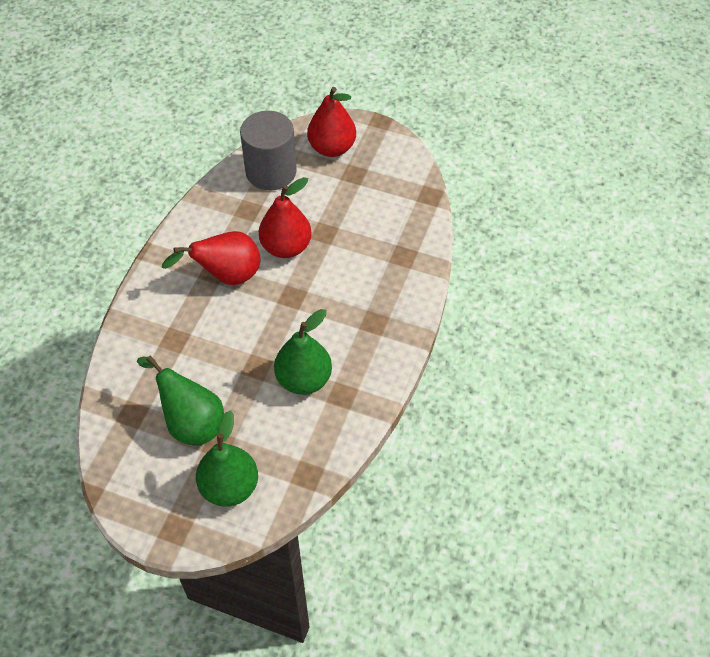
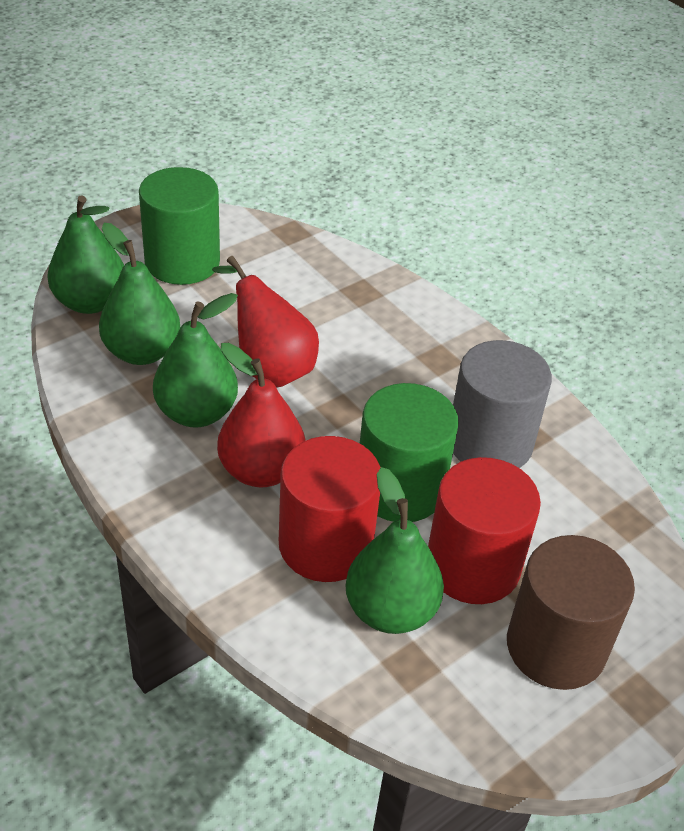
brown cylinder: none = 0 -> [507,535,635,690] = 1
green cylinder: none = 0 -> [139,167,220,285] [360,383,459,522] = 2
green pear: [137,355,224,446] [196,410,258,507] [274,309,332,395] = 3 -> [47,195,124,314] [99,223,180,365] [153,293,238,428] [346,467,444,634] = 4
red cylinder: none = 0 -> [279,436,381,582] [428,457,541,604] = 2
red pear: [161,231,261,285] [259,177,312,258] [307,87,356,157] = 3 -> [212,256,319,387] [217,343,306,487] = 2

